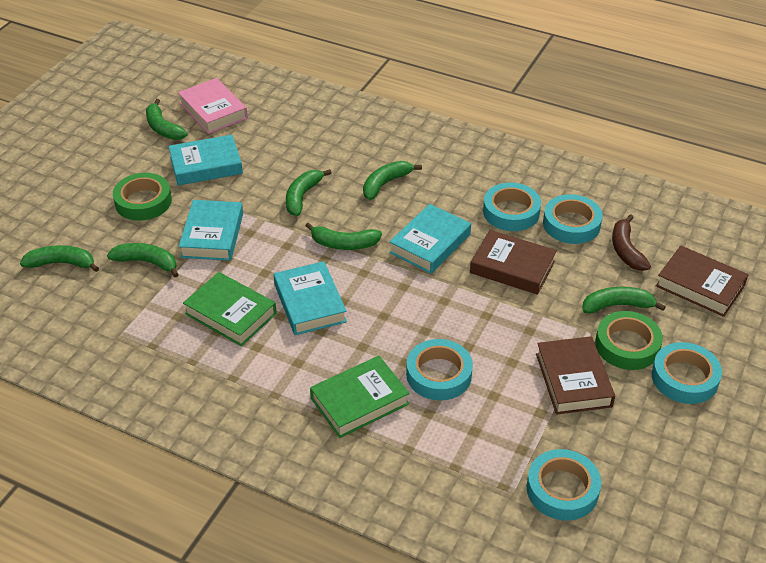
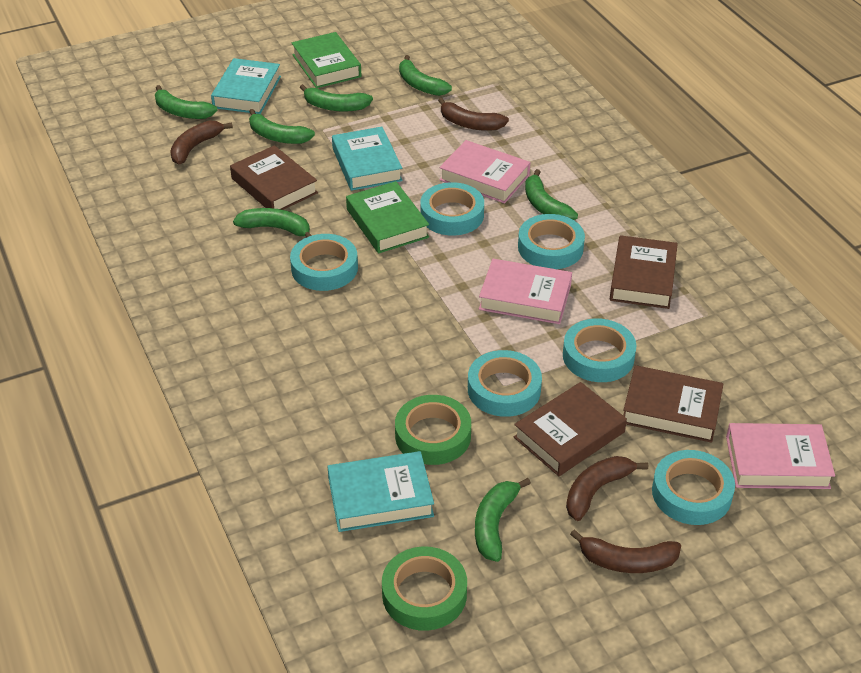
brown banana: [612,214,651,271] = 1 -> [170,121,233,164] [438,98,509,131] [566,456,648,521] [570,529,681,573] = 4
brown book: [470,230,557,295] [536,336,615,414] [656,246,749,317] = 3 -> [230,145,318,210] [514,382,627,476] [610,235,678,309] [623,365,723,443] = 4
pink book: [178,78,248,134] = 1 -> [440,140,531,204] [479,259,572,324] [726,423,835,489] = 3
turquoise book: [168,135,243,186] [179,200,243,261] [274,261,347,335] [389,204,471,274] = 4 -> [211,58,281,114] [327,451,434,532] [332,127,403,191] = 3
turquoise tape: [406,339,473,400] [483,183,541,231] [527,449,601,521] [543,194,603,244] [652,342,722,404] = 5 -> [290,234,358,291] [420,182,484,236] [468,350,542,417] [518,214,585,269] [563,319,636,382] [652,450,735,525] = 6

